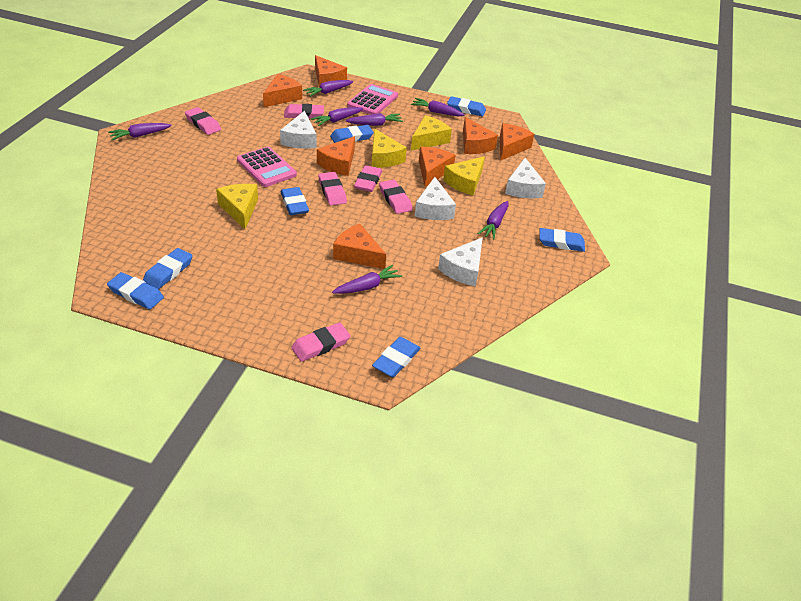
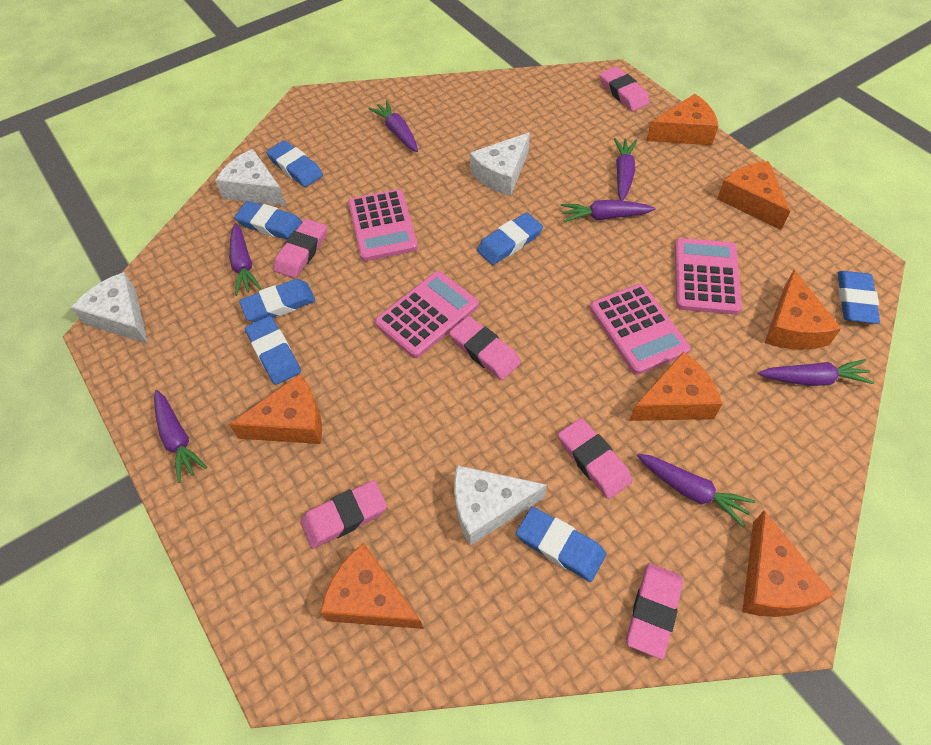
pink calculator: [237,146,297,187] [347,84,398,115] = 2 -> [348,189,418,261] [375,271,479,358] [590,284,690,375] [675,238,742,315] = 4
yellow cheese: [216,184,258,229] [372,129,407,168] [411,115,452,150] [443,156,485,196] = 4 -> none = 0

